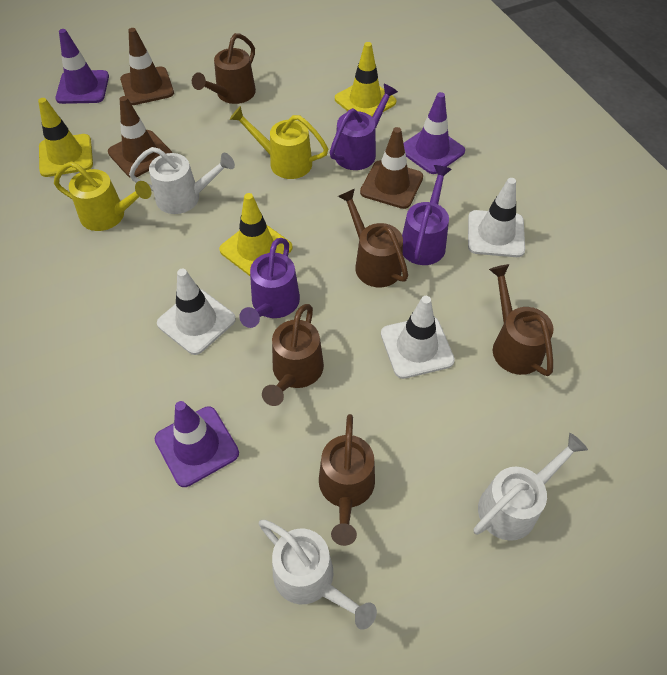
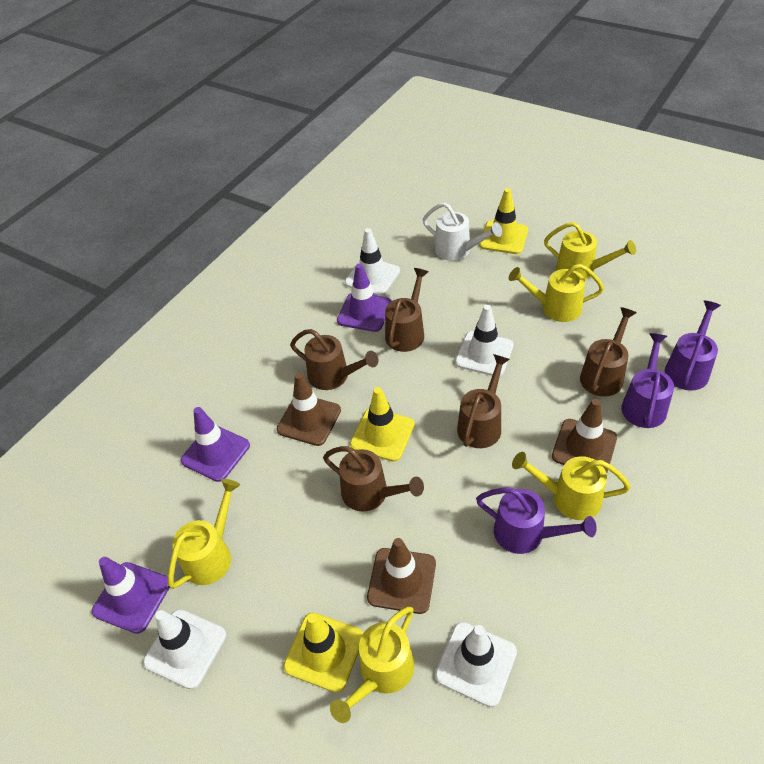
white traffic cone: [157,269,236,355] [381,296,455,379] [468,178,525,257] = 3 -> [143,609,226,689] [345,228,400,296] [435,622,517,707] [455,305,514,376] = 4
white watering can: [129,147,235,214] [259,520,377,630] [474,433,588,541] = 3 -> [423,202,502,261] = 1
yellow watering can: [54,162,151,231] [230,106,328,179] = 2 -> [168,479,240,589] [330,607,414,723] [509,264,604,322] [512,452,631,520] [544,222,636,280] = 5

